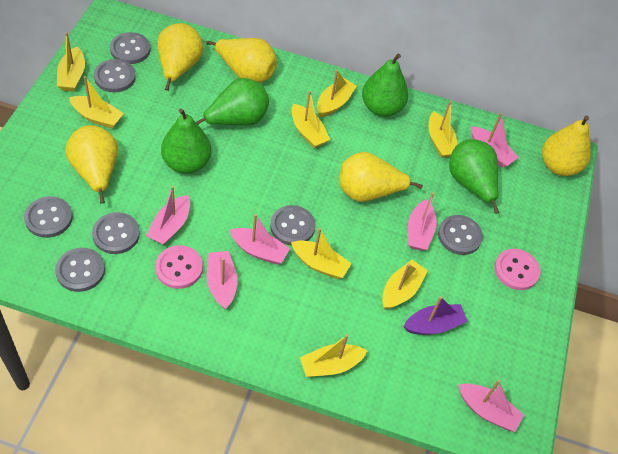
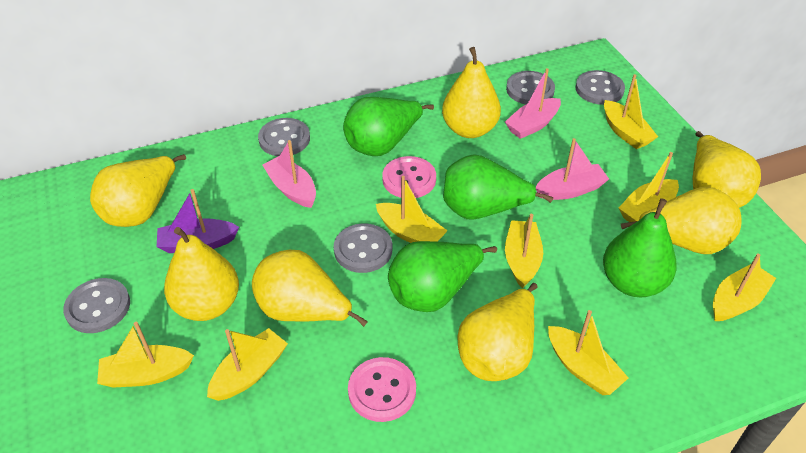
grey button: [24,196,73,238] [55,248,105,292] [92,212,140,254] [94,59,136,92] [110,32,150,64] [270,205,315,245] [438,215,483,255] = 7 -> [63,278,130,333] [258,118,310,156] [334,224,392,273] [506,71,555,104] [575,70,625,105] = 5
pink boat: [146,186,190,245] [207,251,237,309] [229,214,290,265] [408,192,437,251] [458,380,524,432] [471,113,519,168] = 6 -> [262,140,316,208] [505,68,561,139] [536,138,609,200] = 3
yellow pear: [65,125,118,204] [157,23,203,91] [206,38,277,83] [339,152,423,202] [542,116,591,176] = 5 -> [90,154,186,227] [164,227,239,321] [252,250,368,327] [442,47,501,138] [457,283,538,381] [621,187,741,254] [693,131,761,208] = 7

